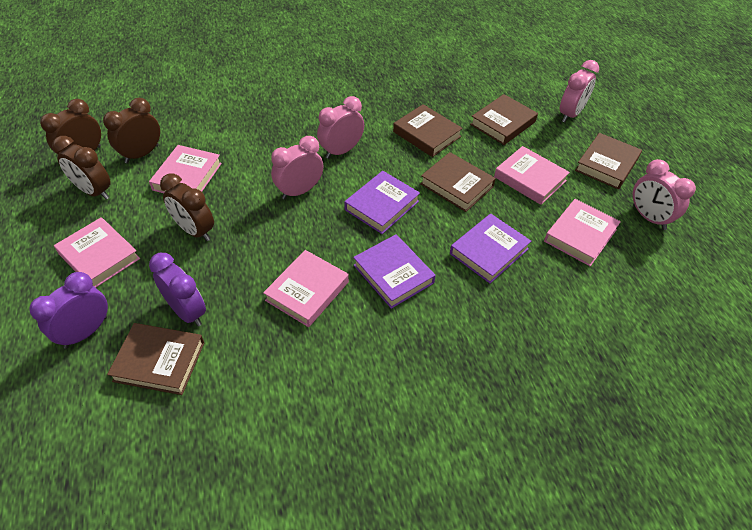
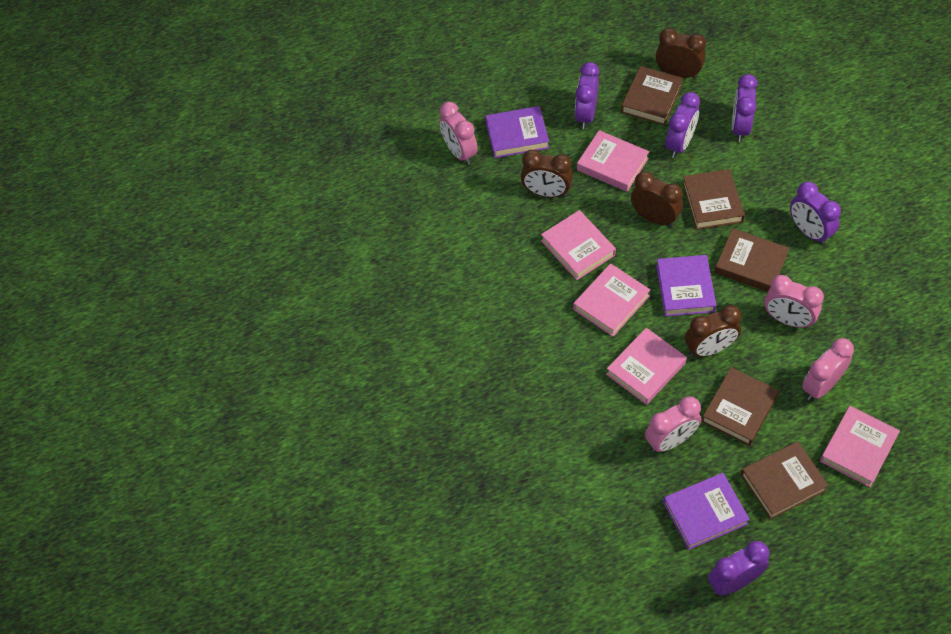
purple clock: [29,272,108,349] [149,253,206,327] = 2 -> [575,62,600,129] [666,92,700,158] [708,541,769,596] [732,74,758,142] [790,181,841,245] = 5

